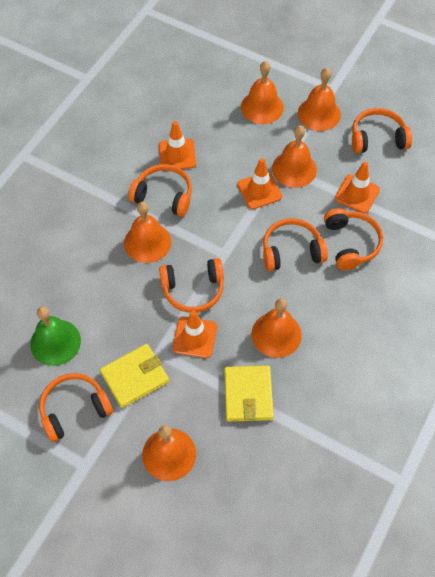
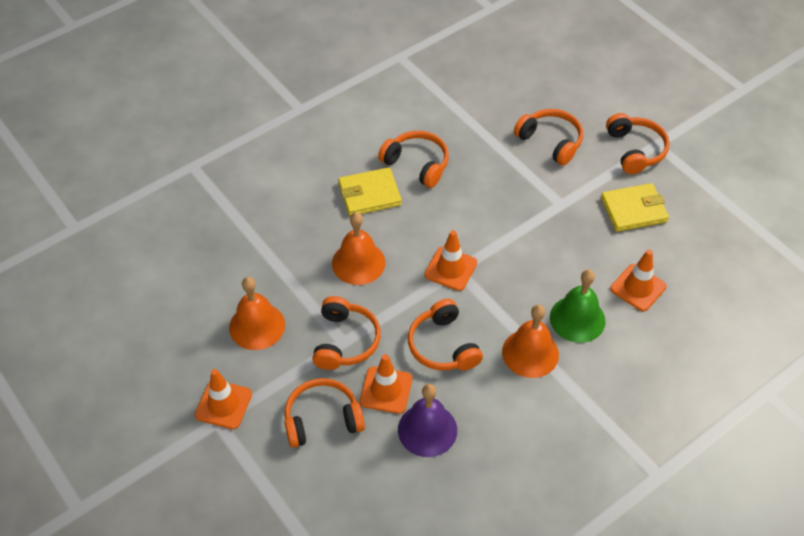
orange bell: [124,202,171,263] [142,425,196,481] [241,61,284,124] [252,298,302,358] [272,125,317,188] [298,68,341,131] = 6 -> [229,277,285,350] [332,212,385,285] [502,305,559,378] = 3
purple bell: none = 0 -> [398,384,457,457] = 1

